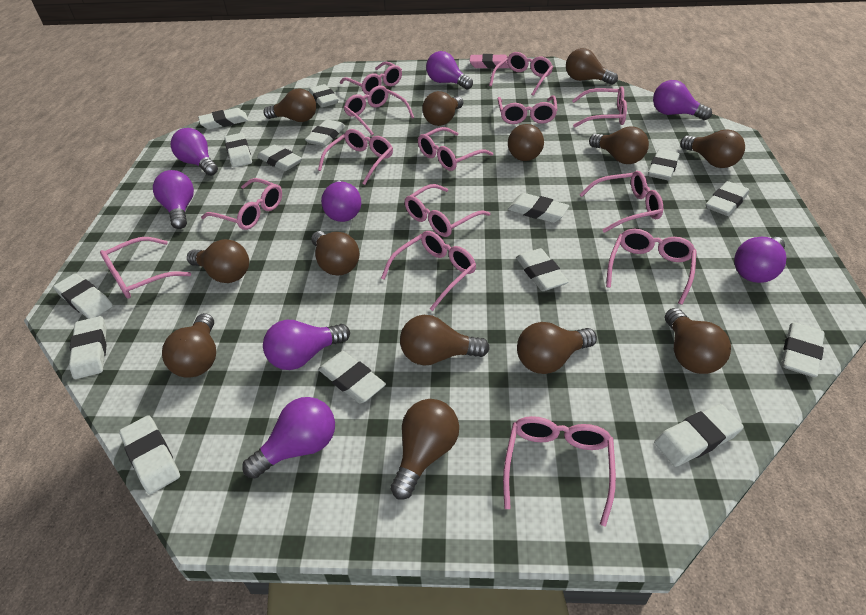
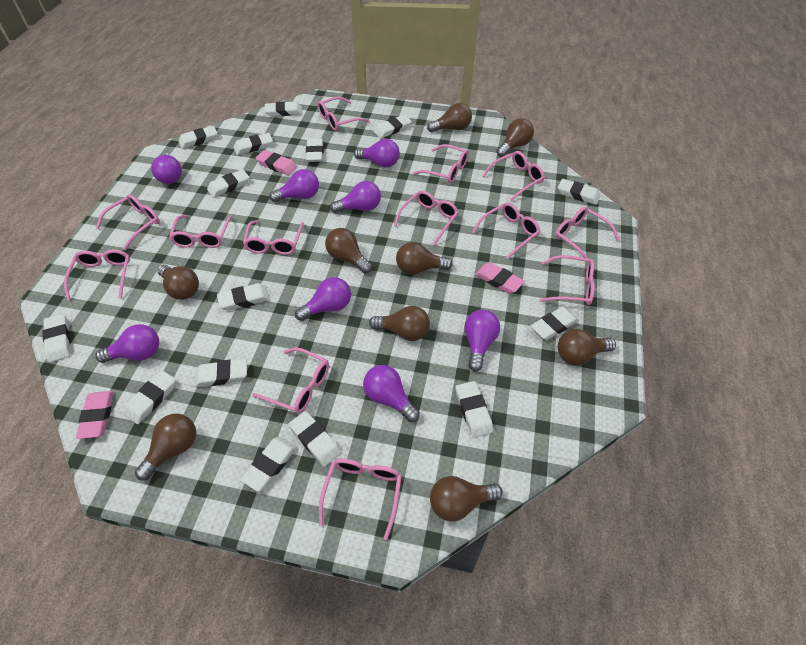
brown light bulb: [162,313,216,378] [187,239,249,283] [263,88,316,122] [311,231,359,275] [390,399,459,500] [400,315,490,366] [422,91,463,126] [508,124,544,161] [517,322,597,374] [566,48,618,85] [589,126,649,164] [665,308,731,374] [680,130,745,168] = 13 -> [135,413,196,480] [158,265,199,300] [325,228,372,273] [369,306,430,341] [396,242,453,275] [427,103,472,132] [430,476,503,522] [497,118,534,157] [558,329,616,365] = 9
pink eraser: [470,54,510,69] = 1 -> [76,391,114,439] [255,150,297,175] [475,262,525,294] = 3
pink glasses: [100,237,191,299] [201,178,282,230] [318,129,393,185] [340,61,402,95] [344,86,414,135] [381,231,476,311] [404,184,490,237] [418,127,493,171] [489,52,553,96] [498,96,557,124] [503,416,616,526] [572,86,627,127] [579,171,663,233] [606,229,697,305] = 14 -> [64,249,130,301] [96,194,160,250] [169,215,232,248] [243,220,304,255] [252,348,329,414] [318,97,370,131] [319,458,402,540] [394,191,459,245] [413,144,469,183] [472,202,540,260] [483,151,545,201] [540,255,595,305] [555,207,620,259] = 13

